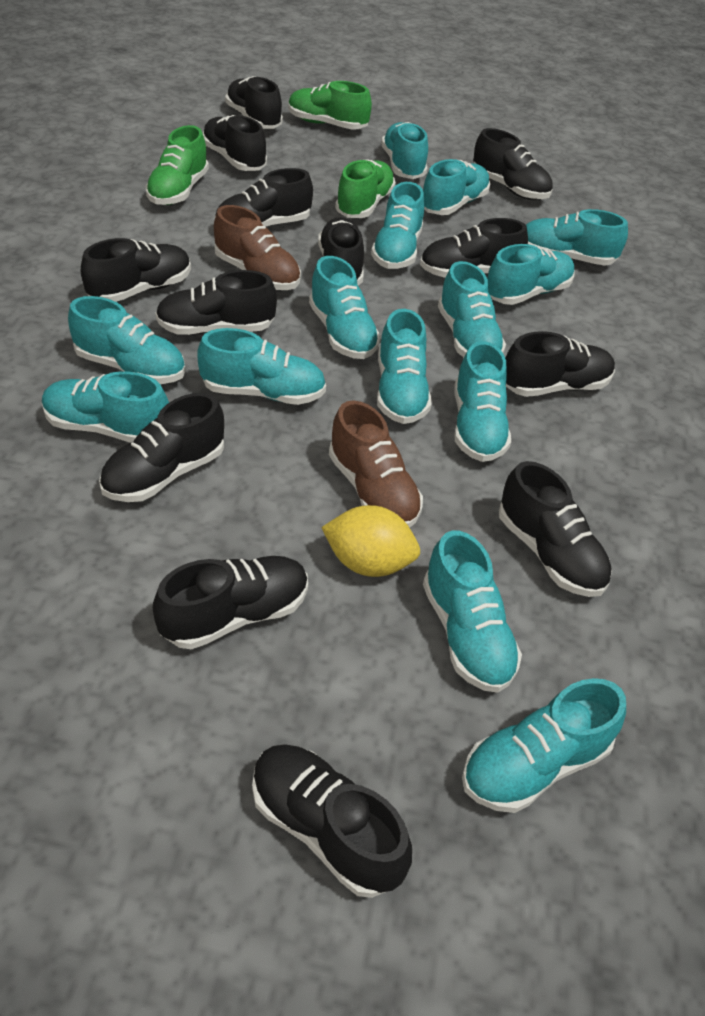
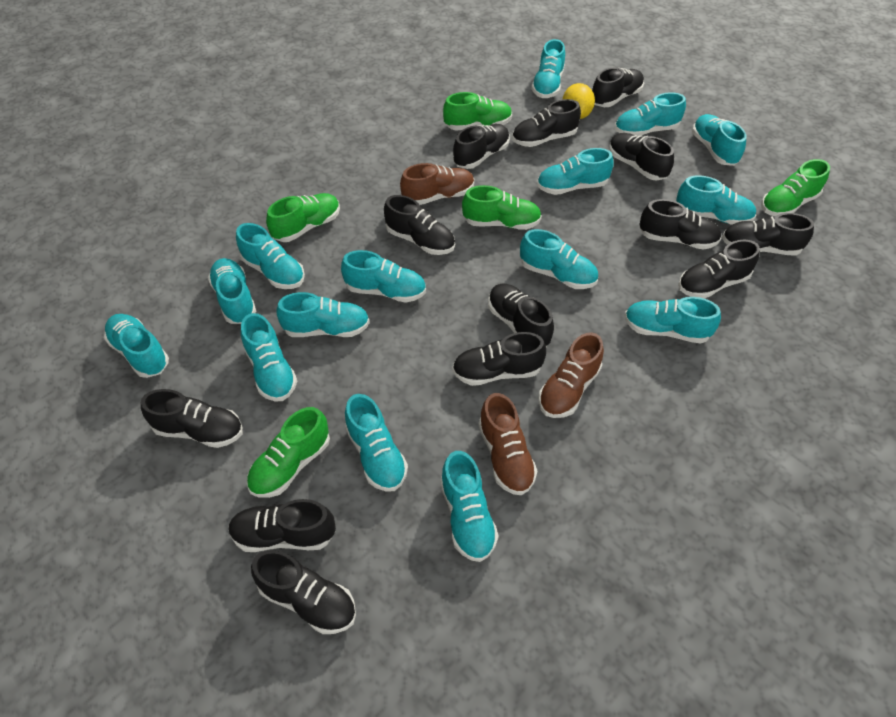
brown shoe: [214,205,301,290] [329,400,423,528] = 2 -> [400,163,474,205] [478,393,537,495] [538,332,604,418] = 3
green shoe: [145,125,209,205] [288,81,372,130] [335,159,396,218] = 3 -> [247,407,330,498] [266,193,340,242] [443,92,512,131] [462,185,542,230] [761,159,830,216] = 5
turquoise shoe: [42,371,169,443] [68,296,185,384] [197,328,326,405] [309,256,381,359] [371,182,424,269] [377,309,432,424] [381,122,428,179] [423,159,490,215] [423,531,522,693] [438,261,506,357] [454,341,511,462] [462,678,626,813] [487,244,575,305] [526,209,628,266] = 14 -> [104,314,169,378] [208,258,256,324] [236,223,305,289] [241,313,297,401] [276,292,370,337] [341,250,426,302] [345,394,408,492] [440,451,499,562] [520,229,598,289] [531,39,565,98] [537,148,614,195] [615,92,686,136] [624,297,721,344] [676,175,756,225] [692,114,747,166] = 15

